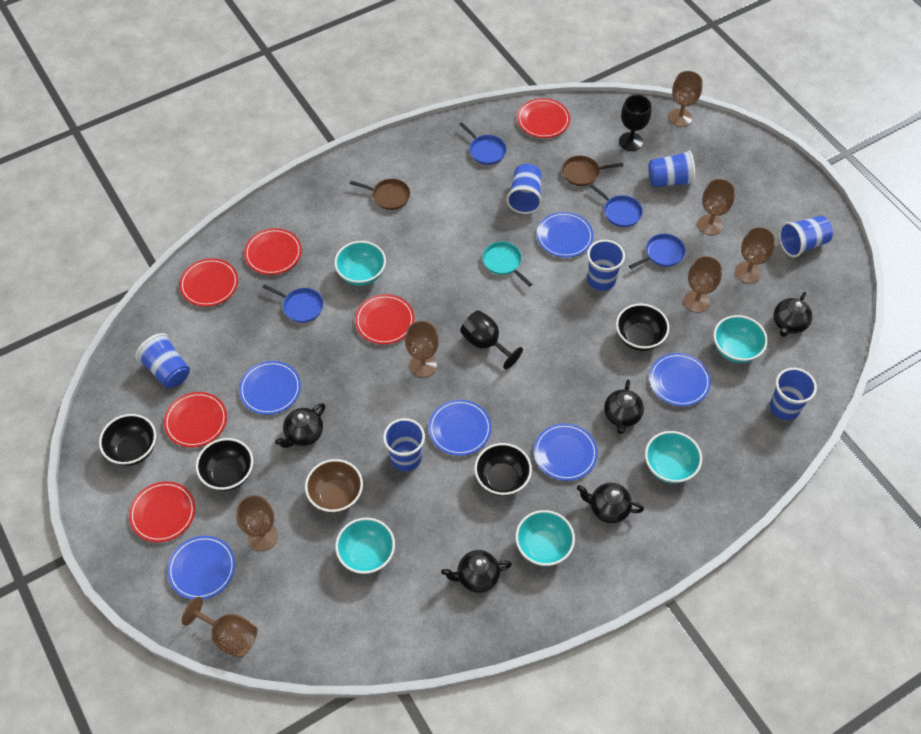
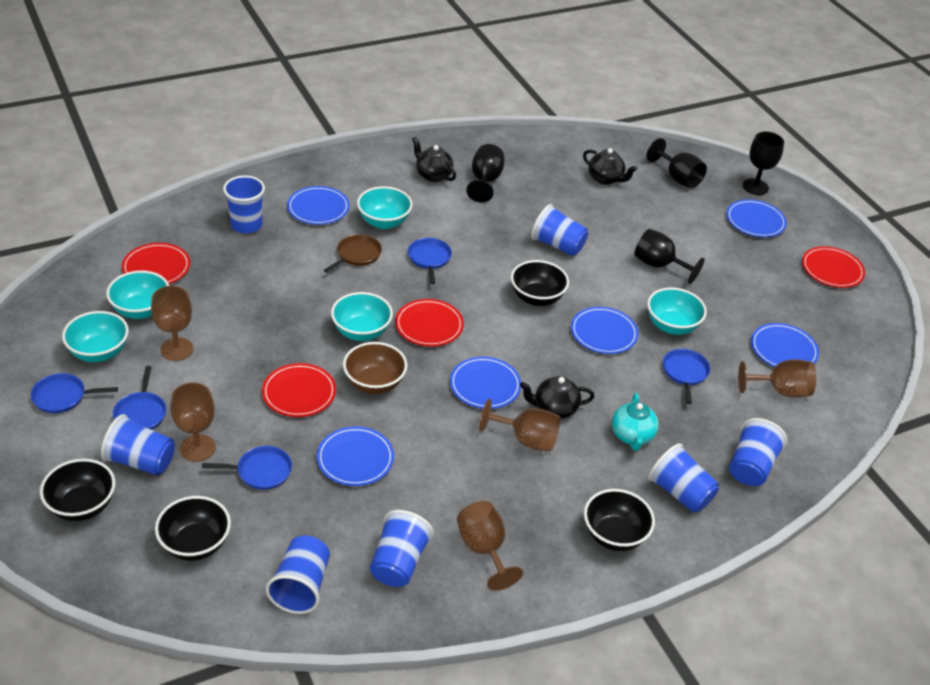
black goblet: [460,310,523,369] [619,95,651,151] = 2 -> [466,144,505,203] [634,229,705,284] [647,138,707,188] [743,132,784,195] = 4
black teapot: [275,403,325,448] [441,550,512,593] [577,483,644,523] [604,380,644,434] [774,292,812,337] = 5 -> [412,137,456,182] [520,376,594,419] [583,148,637,185] = 3
blue pan: [263,284,324,323] [459,122,507,165] [589,184,643,227] [629,234,686,269] = 4 -> [31,373,118,413] [113,366,166,430] [202,446,292,490] [408,238,452,284] [663,349,710,404] = 5
brown goblet: [182,596,257,658] [236,495,278,551] [405,321,439,378] [669,71,703,127] [683,256,722,313] [697,179,735,235] [735,227,776,284] = 7 -> [151,286,193,361] [170,382,216,462] [457,501,523,591] [479,399,560,452] [738,359,816,398] = 5
brown pan: [350,179,410,210] [562,156,624,186] = 2 -> [324,234,382,273] = 1
red plate: [129,481,195,542] [164,392,227,448] [179,258,238,307] [244,228,302,275] [355,294,415,344] [517,98,570,138] = 6 -> [122,243,190,284] [262,363,336,417] [395,299,464,347] [802,246,865,288] = 4
turquoise pan: [482,241,532,287] = 1 -> none = 0
turquoise teapot: none = 0 -> [612,393,659,451] = 1

